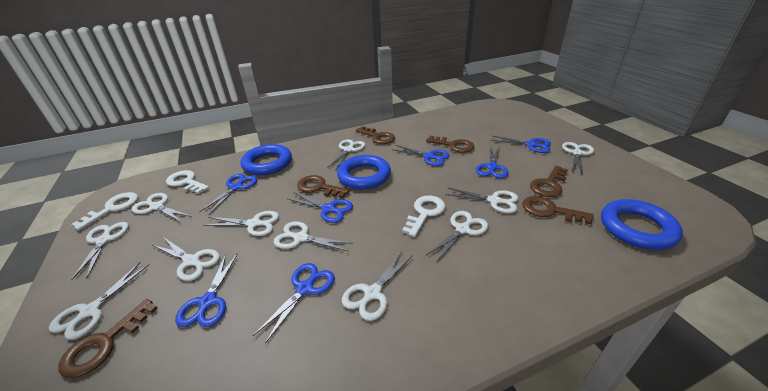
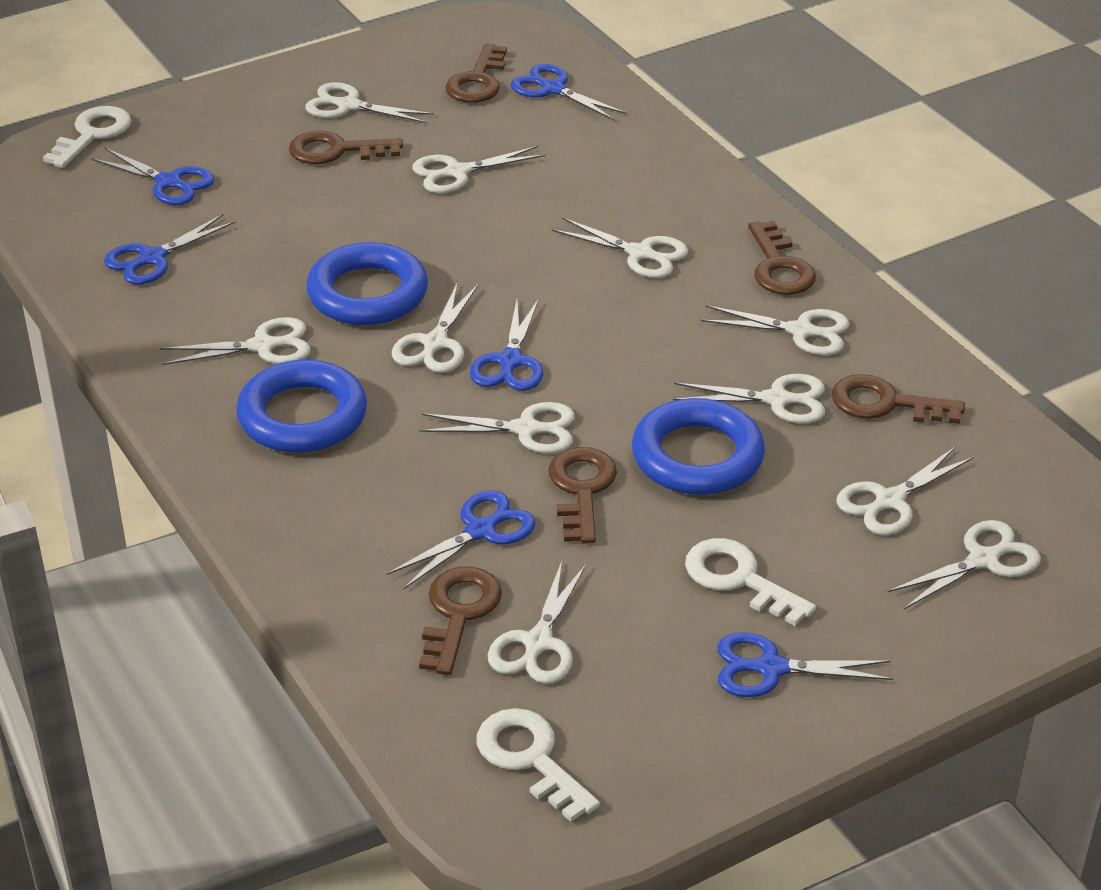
blue scissors: [175,253,238,327] [199,174,257,215] [253,263,335,344] [288,192,353,223] [392,145,450,166] [476,146,508,178] [491,136,551,153] = 7 -> [91,147,215,205] [104,214,236,285] [386,491,536,590] [470,299,543,391] [510,64,627,121] [717,632,893,697] = 6

